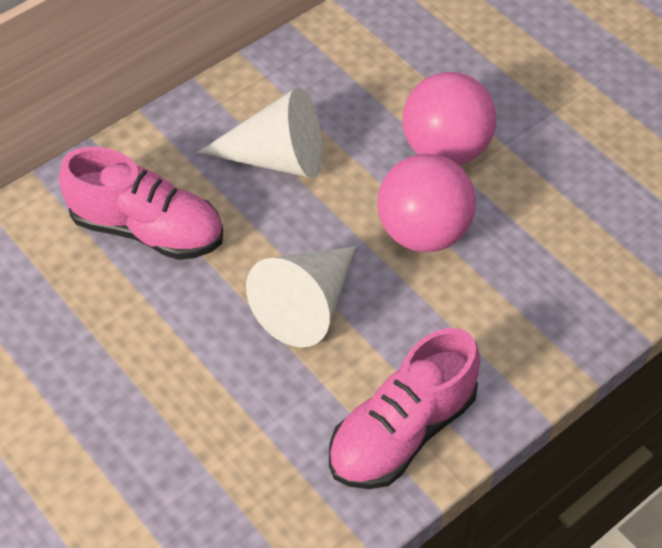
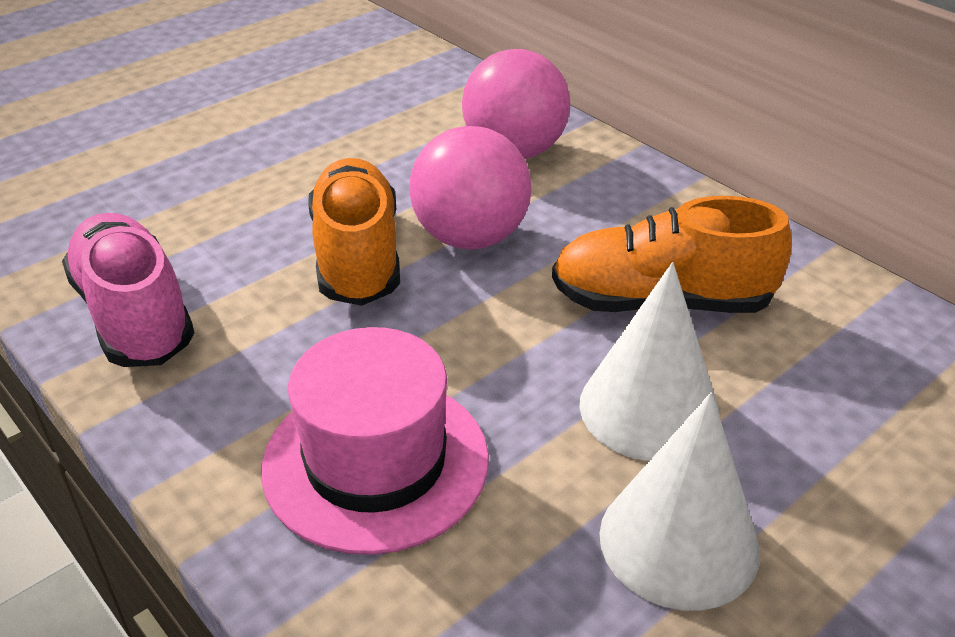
orange shoe: none = 0 -> [308,158,400,306] [552,196,792,313] = 2
pink hat: none = 0 -> [261,327,489,555] = 1
pink shoe: [59,147,223,260] [329,328,480,489] = 2 -> [62,213,195,367] = 1

